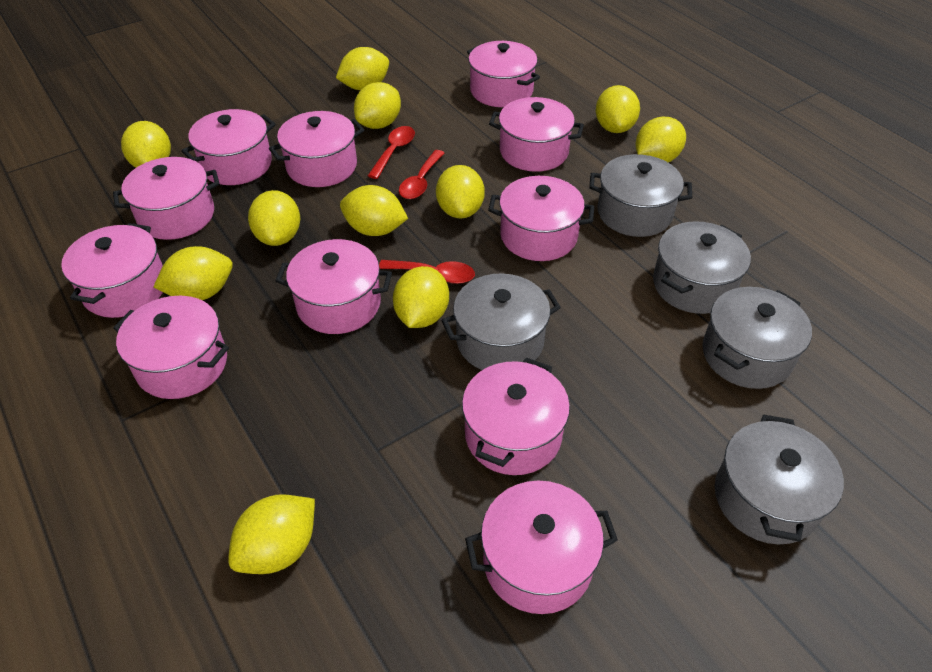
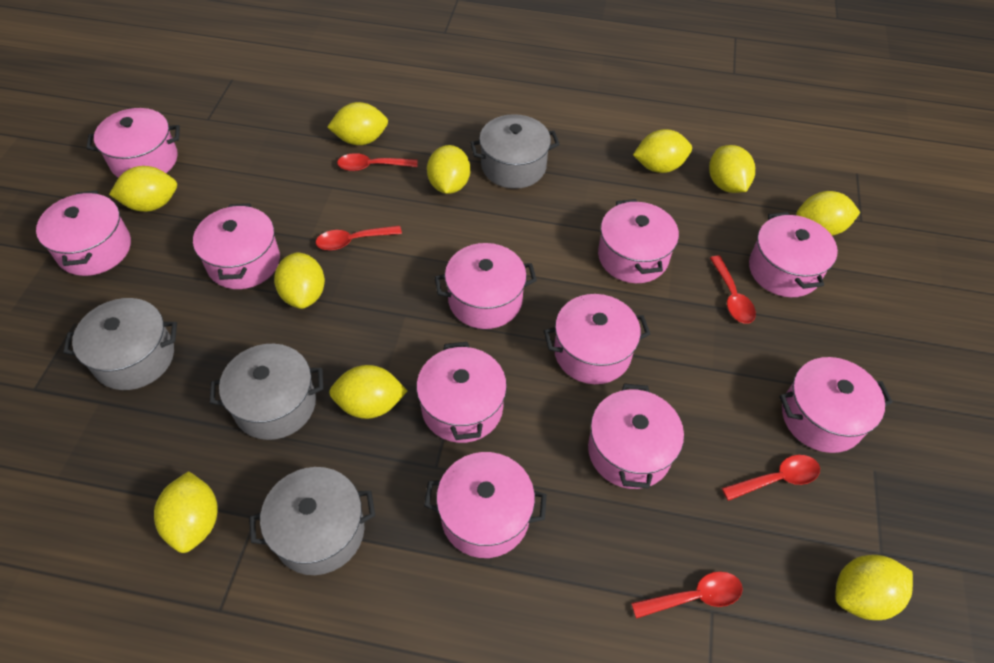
grey pot: [441,273,561,370] [589,154,692,237] [653,221,751,314] [702,287,812,389] [715,415,844,544] = 5 -> [63,298,177,390] [210,344,323,440] [249,467,375,575] [470,114,560,189] = 4
red spoon: [368,126,415,179] [379,260,475,284] [399,150,444,199] = 3 -> [316,226,402,250] [337,153,417,171] [631,571,743,619] [710,256,756,324] [722,455,820,501] = 5
yellow lemon: [121,121,171,168] [153,246,233,300] [228,494,315,574] [248,190,300,246] [336,47,389,90] [340,185,408,236] [354,82,401,129] [393,266,449,328] [436,165,485,219] [596,85,640,133] [635,117,686,163] = 11 -> [109,166,177,212] [154,471,218,553] [274,252,325,309] [327,102,388,145] [329,365,407,419] [427,145,470,194] [633,129,692,173] [709,145,755,193] [796,191,860,236] [835,555,913,620] = 10

